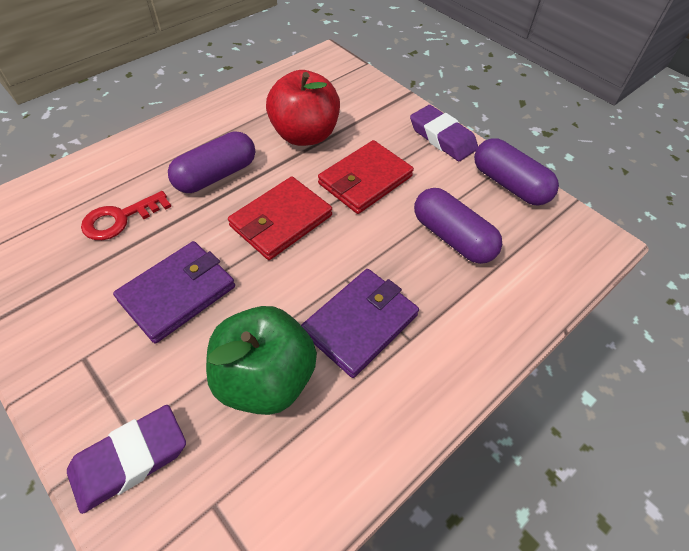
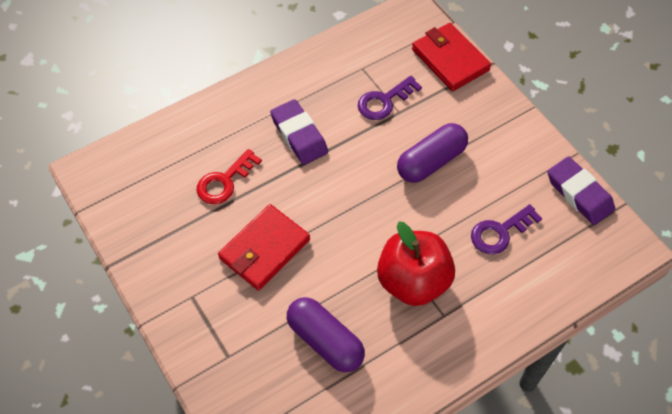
green apple: [206,306,317,415] = 1 -> none = 0
purple capsule: [168,131,255,193] [414,188,502,264] [474,138,559,206] = 3 -> [287,297,365,372] [397,123,468,183] = 2
purple key: none = 0 -> [358,76,422,120] [471,204,542,254] = 2
purple wallet: [113,241,235,343] [301,269,419,378] = 2 -> none = 0

